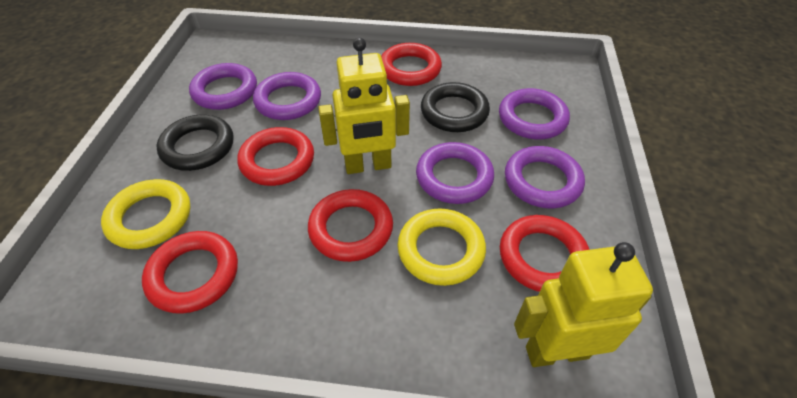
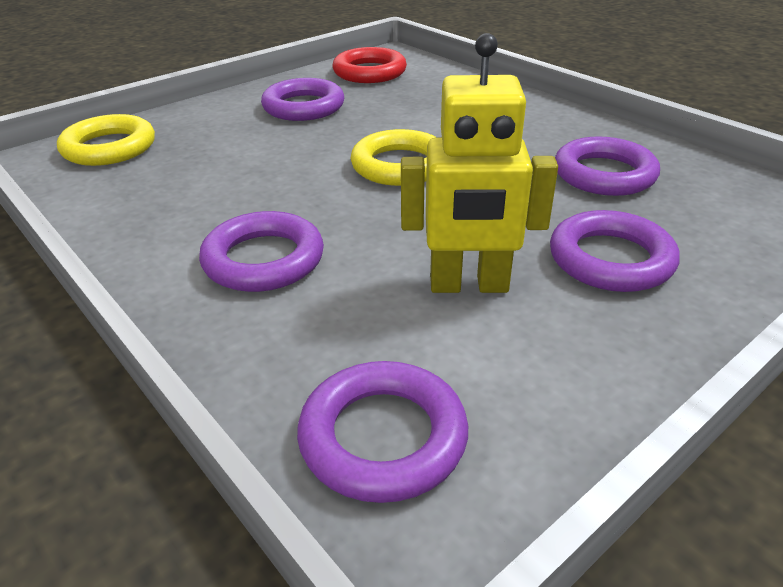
black ring: [156,115,233,171] [421,82,490,132] = 2 -> none = 0
red ring: [142,231,238,314] [237,127,314,186] [308,189,393,262] [381,43,442,86] [500,215,589,292] = 5 -> [332,47,407,83] = 1
yellow robot: [318,38,410,174] [514,242,653,367] = 2 -> [401,33,558,293] = 1

